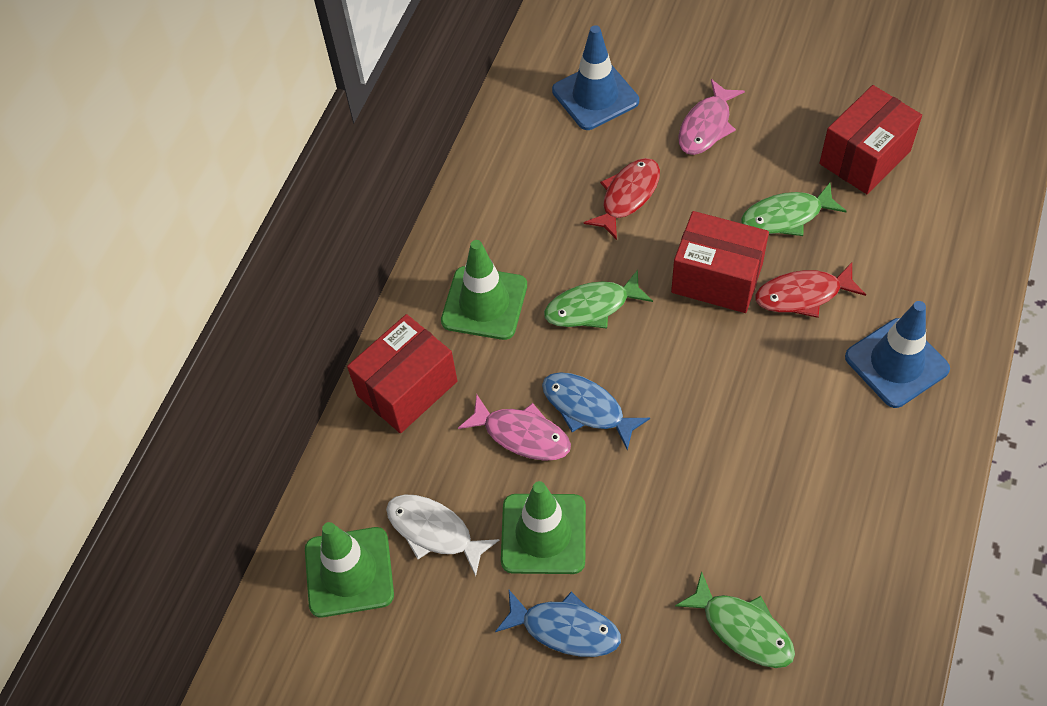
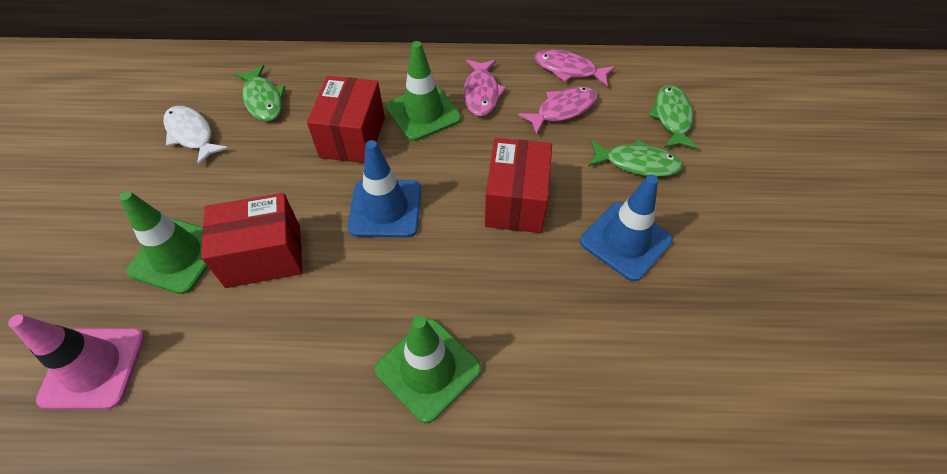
blue fish: [495,590,621,657] [542,372,650,451] = 2 -> none = 0
pink fish: [458,394,571,461] [678,79,745,155] = 2 -> [463,59,506,116] [518,86,597,135] [534,49,615,87] = 3
pink traffic cone: none = 0 -> [8,314,145,409] = 1
red fish: [584,158,660,240] [755,263,866,318] = 2 -> none = 0

